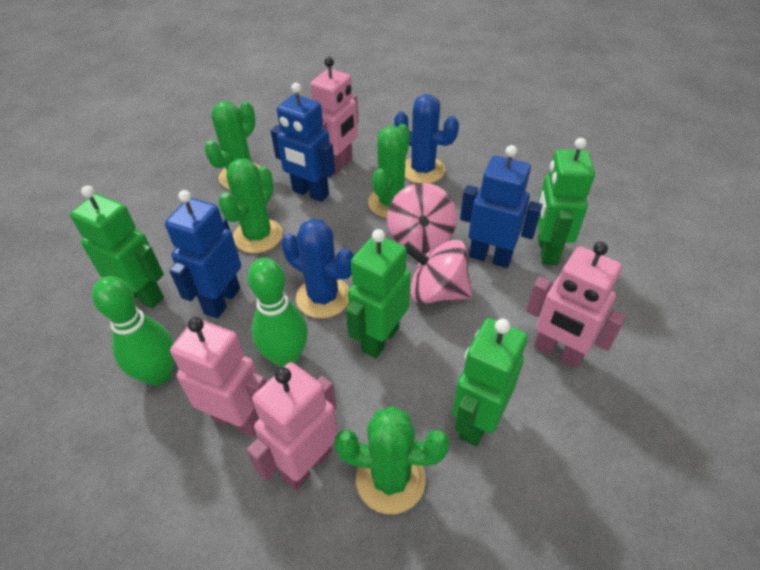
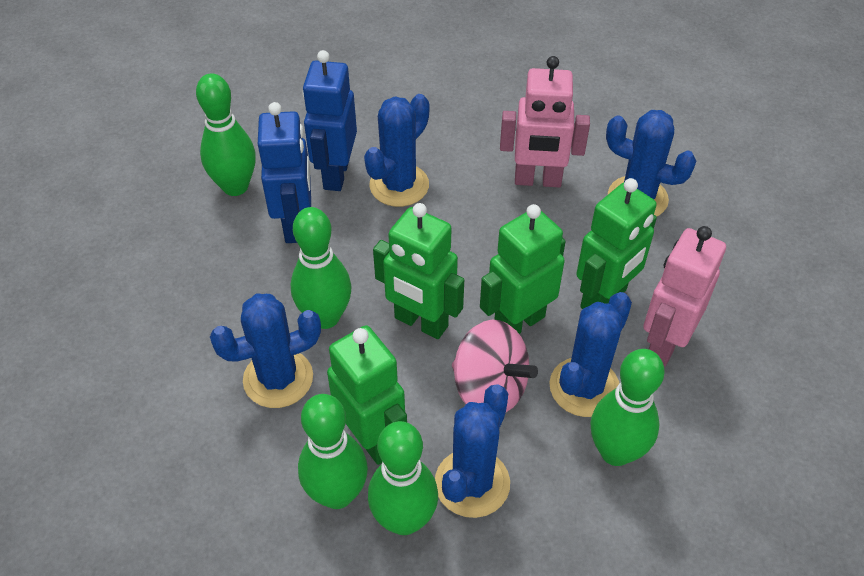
blue cactus: [281,219,354,319] [394,94,459,183] = 2 -> [210,294,321,408] [364,94,429,207] [435,384,510,518] [549,292,632,417] [606,110,696,217] = 5
blue robot: [165,190,241,318] [271,83,335,202] [460,145,542,268] = 3 -> [258,102,311,243] [302,50,357,191] = 2
green bowling pin: [92,276,174,386] [248,258,308,367] = 2 -> [196,74,256,196] [291,207,352,329] [298,394,368,509] [368,421,438,535] [590,349,665,466] = 5
green cactus: [204,101,261,189] [218,159,283,253] [334,406,449,514] [368,124,410,218] = 4 -> none = 0
pink robot: [170,317,267,437] [246,362,338,491] [310,57,358,176] [526,242,626,368] = 4 -> [500,56,590,187] [643,226,726,366] = 2
pink spinning top: [387,183,457,253] [404,240,472,304] = 2 -> [452,320,538,412] = 1

